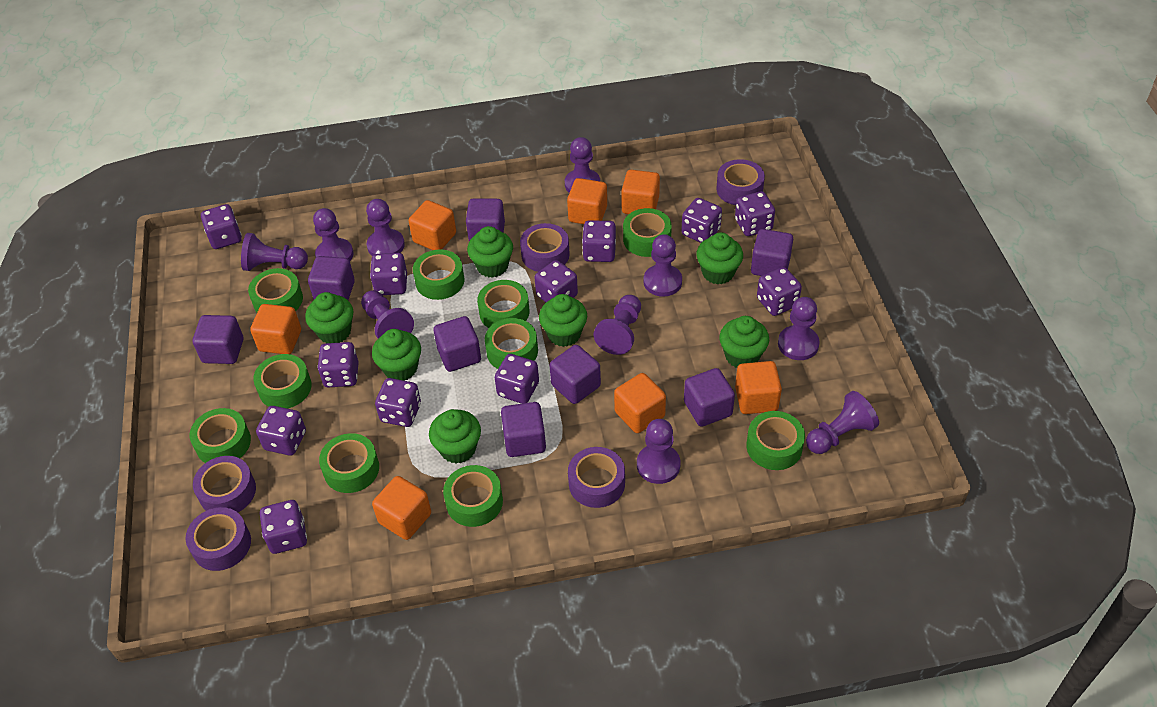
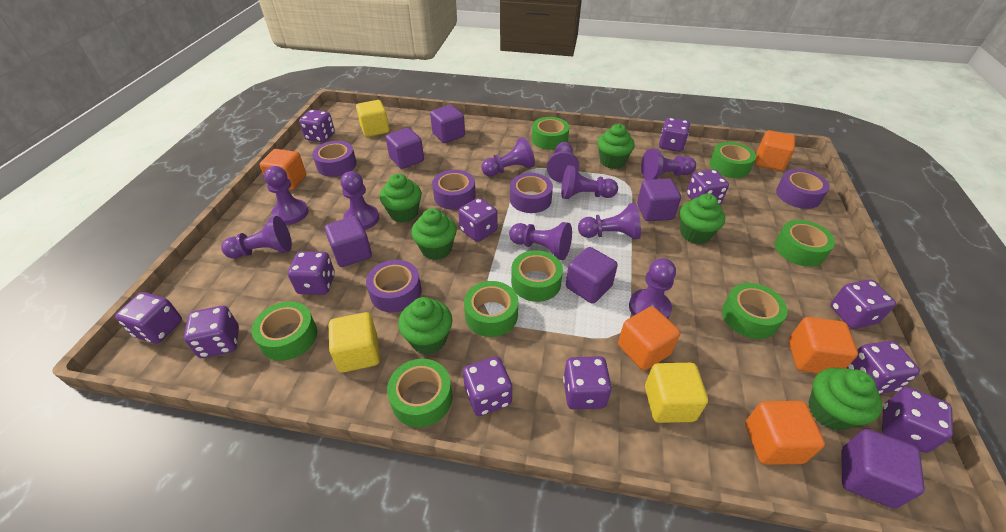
green cupcake: [305,292,353,343] [372,329,421,381] [429,409,481,464] [467,226,513,278] [539,294,587,347] [696,232,743,285] [719,316,769,368] = 7 -> [379,174,422,223] [398,297,452,354] [411,208,457,260] [597,124,635,169] [680,194,725,244] [808,368,882,431] = 6
green tape: [190,408,251,463] [248,268,303,312] [253,354,312,409] [319,433,379,493] [413,249,464,300] [443,465,503,527] [477,280,529,328] [485,318,538,369] [623,208,672,257] [747,411,805,470] = 10 -> [251,301,317,361] [387,359,453,427] [464,281,518,337] [511,250,563,302] [532,117,569,150] [709,142,756,178] [722,283,788,339] [775,220,835,267] = 8
orange cube: [250,304,301,354] [372,476,431,540] [409,200,456,250] [567,178,607,224] [614,373,666,433] [621,170,660,214] [735,361,782,414] = 7 -> [260,149,306,190] [618,306,680,370] [745,401,825,465] [755,130,795,171] [789,317,858,374] = 5
purple cube: [193,315,243,364] [308,256,355,300] [434,316,481,372] [466,198,505,241] [501,402,546,457] [549,345,601,404] [684,368,735,427] [751,229,793,276] = 8 -> [325,216,372,267] [386,128,424,169] [430,105,465,143] [566,247,618,304] [637,178,681,221] [841,429,925,508] = 6
yellow cube: none = 0 -> [329,312,380,373] [356,100,389,137] [645,363,708,423] = 3

